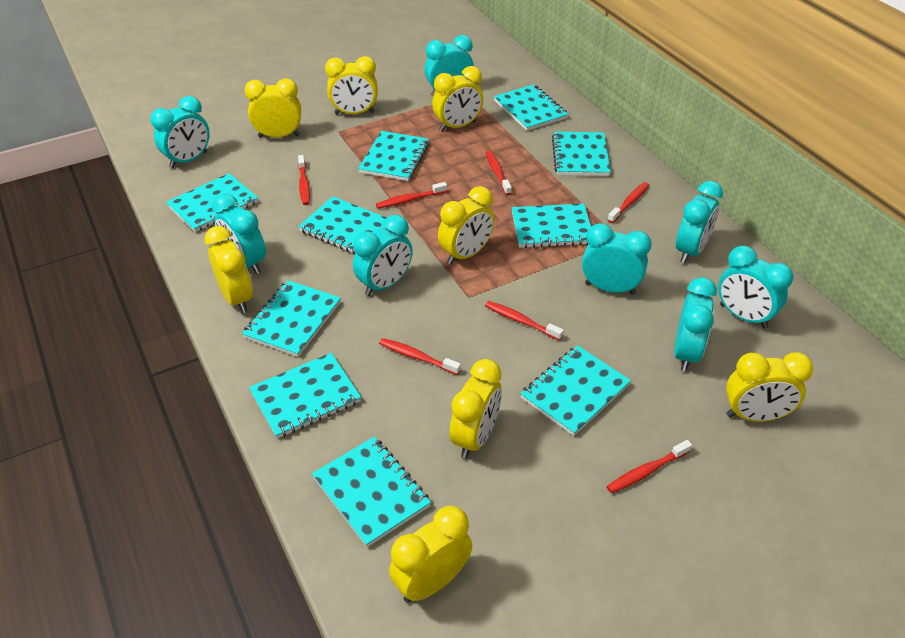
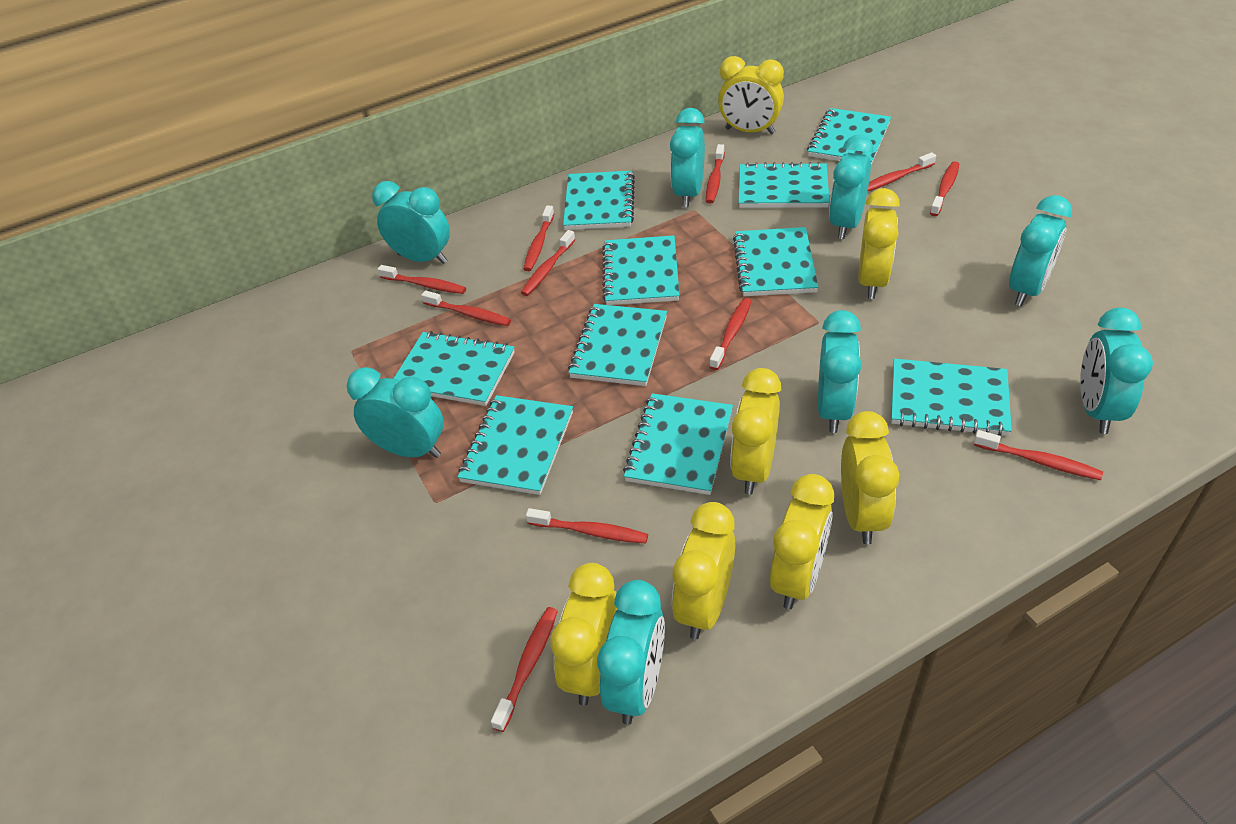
red toothbrush: [298,155,310,205] [376,182,447,209] [379,338,461,375] [485,301,564,341] [486,151,512,195] [606,440,692,493] [608,182,649,223] = 7 -> [377,265,466,294] [421,291,511,326] [491,607,558,732] [521,230,575,296] [524,205,554,271] [526,508,648,543] [706,144,725,204] [709,298,751,370] [867,152,936,192] [930,161,959,216] [974,430,1103,480] = 11
yellow clock: [205,226,253,313] [245,78,301,138] [325,56,378,115] [389,506,472,603] [432,66,483,132] [438,186,495,265] [450,359,502,459] [726,352,814,422] = 8 -> [550,563,617,706] [672,502,735,639] [718,56,784,134] [730,368,781,495] [770,474,834,609] [841,411,900,544] [858,188,900,299] = 7

